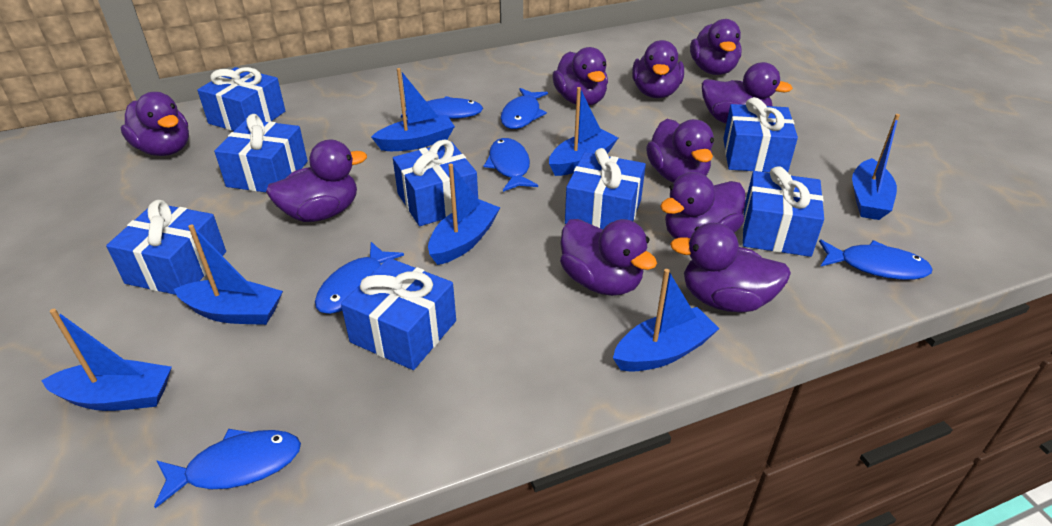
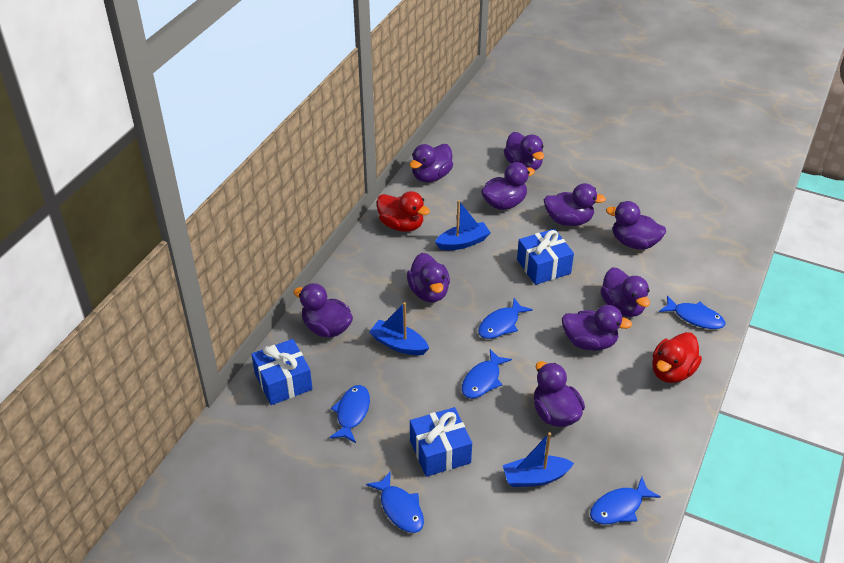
blue boat: [41,309,172,411] [174,224,283,325] [371,68,455,151] [428,163,500,265] [549,87,618,176] [613,269,719,372] [852,114,900,220] = 7 -> [369,302,429,355] [435,200,491,250] [503,432,574,487] = 3
blue gift: [106,200,226,295] [197,67,285,131] [214,114,308,192] [341,258,456,370] [393,139,478,226] [565,148,646,229] [723,97,798,172] [743,166,824,257] = 8 -> [251,339,313,405] [410,407,472,477] [517,229,574,285] = 3
red duck: none = 0 -> [376,191,430,232] [652,332,702,383] = 2

